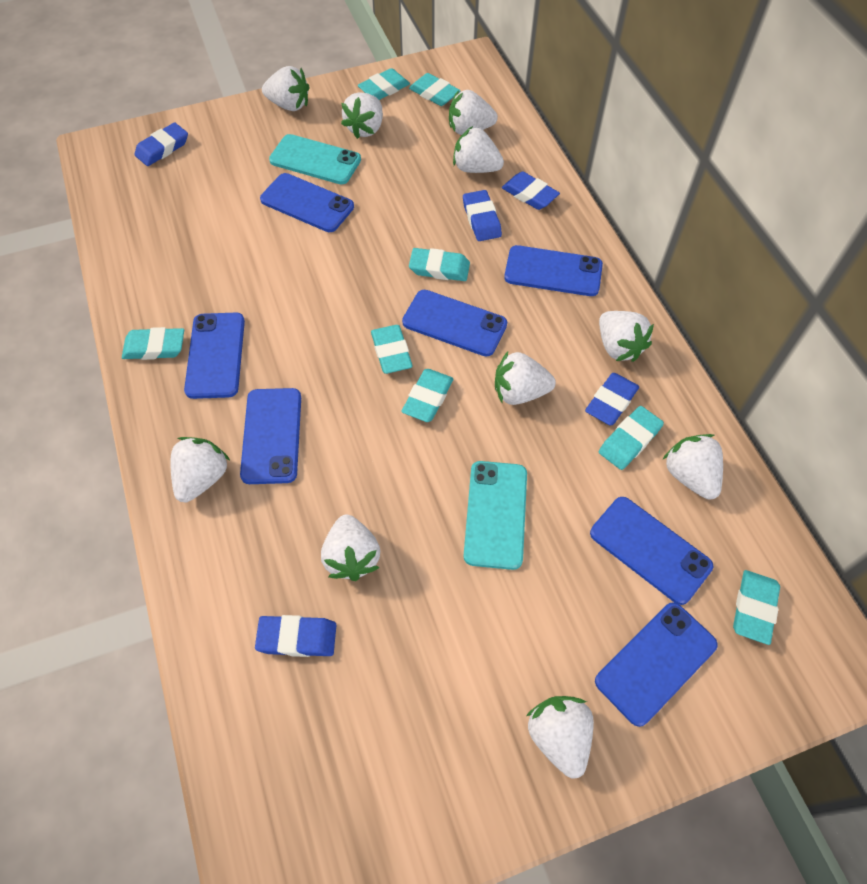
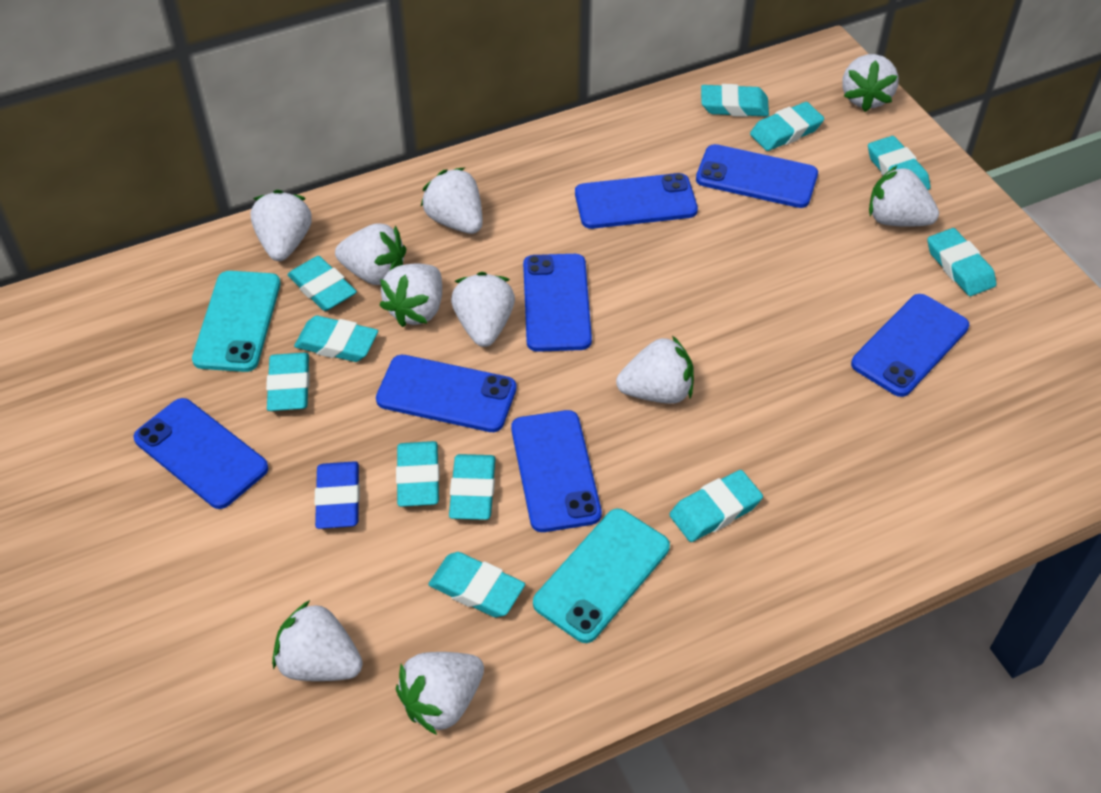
blue eraser: [134,122,188,166] [255,615,336,657] [463,190,502,241] [502,171,560,210] [585,373,639,426] = 5 -> [314,461,360,529] = 1
turquoise eraser: [122,327,184,360] [357,68,410,100] [371,325,413,374] [401,369,453,422] [409,73,461,106] [409,248,470,281] [599,406,664,470] [733,570,780,645] = 8 -> [266,353,310,411] [287,256,357,311] [294,316,378,362] [396,441,440,507] [429,552,525,617] [449,454,496,520] [669,470,763,542] [701,84,769,117] [750,102,824,151] [868,136,930,190] [927,228,996,296] = 11

